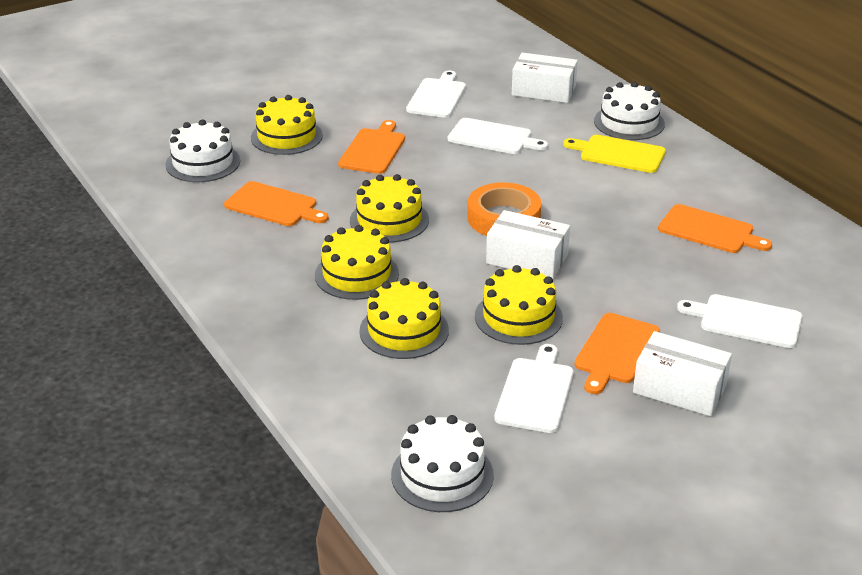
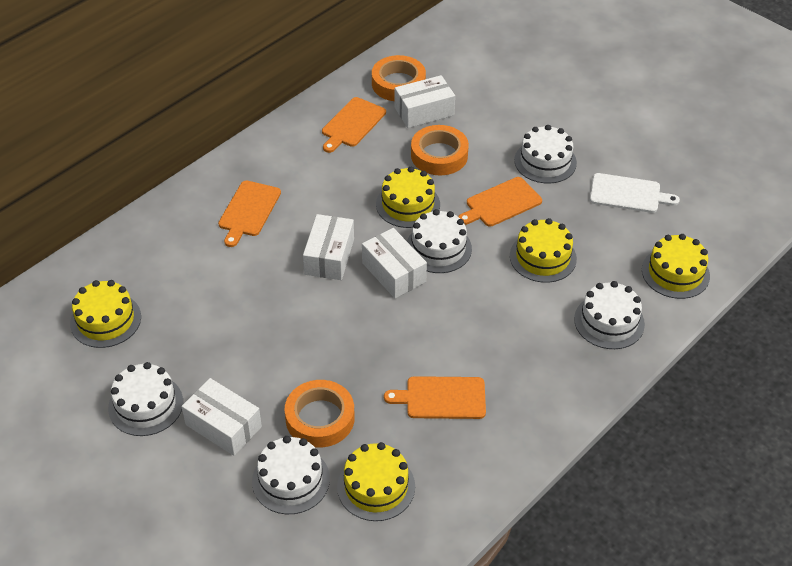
orange tape: [468,182,541,236] = 1 -> [285,380,355,448] [372,55,426,101] [411,125,469,175] = 3
white box: [486,210,570,279] [512,53,578,103] [633,331,732,416] = 3 -> [182,378,262,456] [303,214,354,280] [362,228,427,298] [394,75,455,128] = 4
white cake: [165,120,240,182] [391,415,494,512] [594,82,665,140] = 3 -> [108,362,183,436] [252,436,330,514] [407,209,472,273] [514,125,577,184] [574,281,645,349] = 5
white cutting board: [406,70,466,118] [448,118,548,154] [494,344,574,433] [677,294,802,348] = 4 -> [590,173,680,213] = 1
yellow cutting board: [563,135,666,173] = 1 -> none = 0

